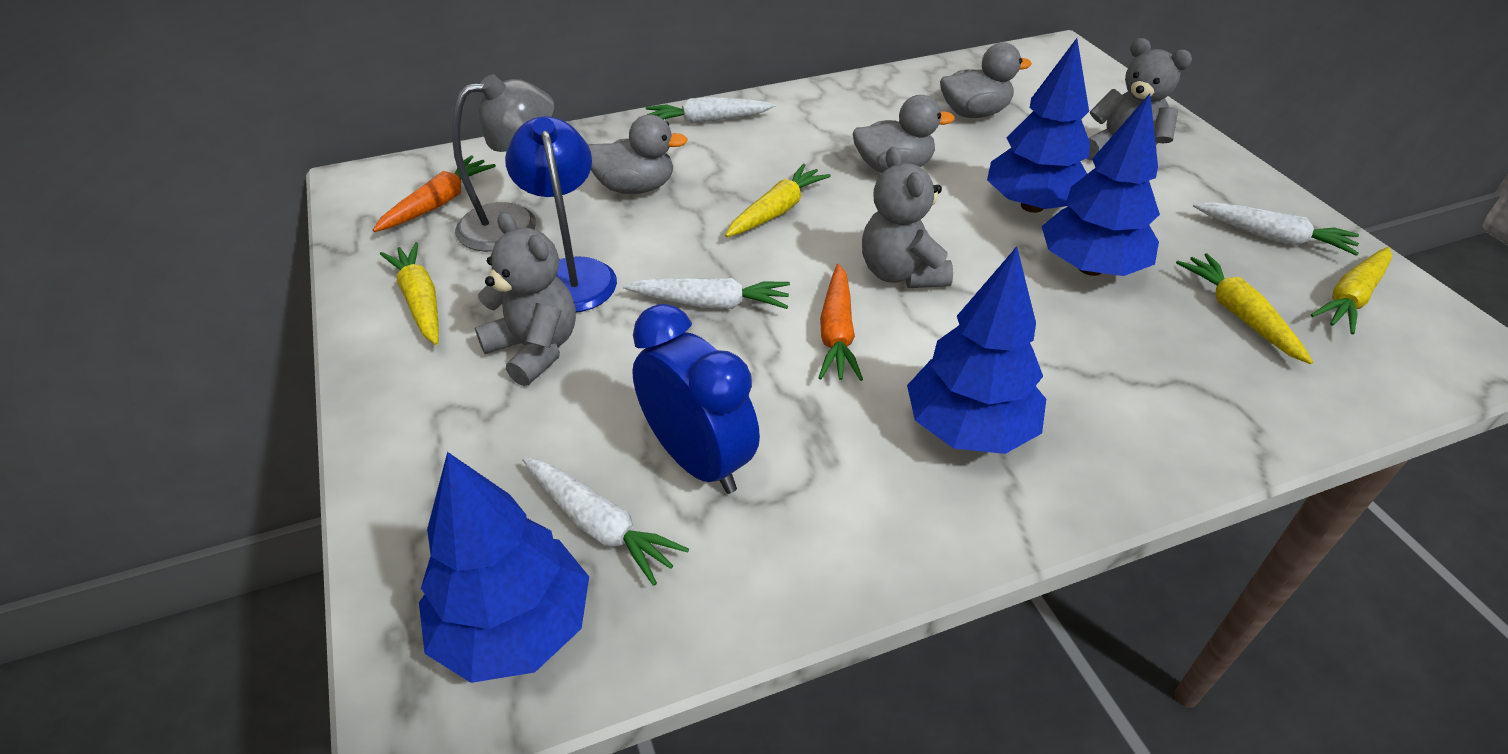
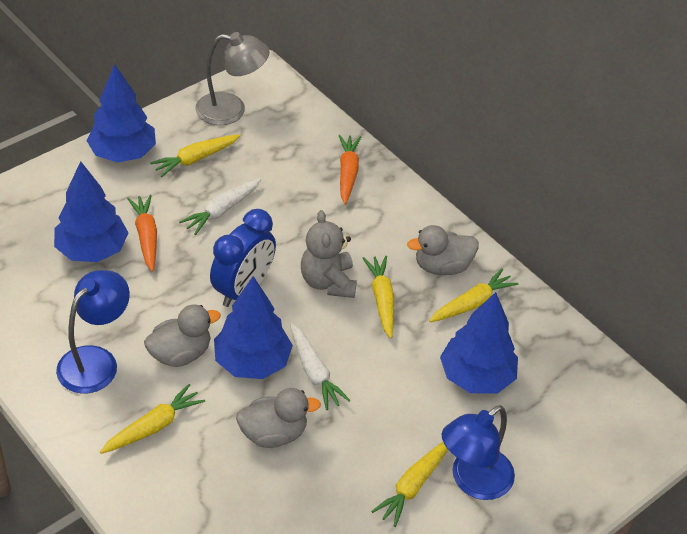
blue lamp: [505,116,617,313] = 1 -> [56,270,130,394] [442,405,515,500] = 2
grey teddy bear: [475,212,576,386] [862,147,953,288] [1086,38,1192,160] = 3 -> [301,210,357,298] = 1
white carrot: [522,457,689,586] [623,278,790,309] [646,97,776,124] [1193,202,1359,256] = 4 -> [179,178,261,235] [290,323,351,410] = 2
yellow carrot: [380,242,439,345] [725,164,831,237] [1176,253,1313,364] [1311,247,1392,334] = 4 -> [100,384,205,454] [150,134,240,177] [363,256,394,339] [371,442,448,527] [429,268,518,322] = 5

